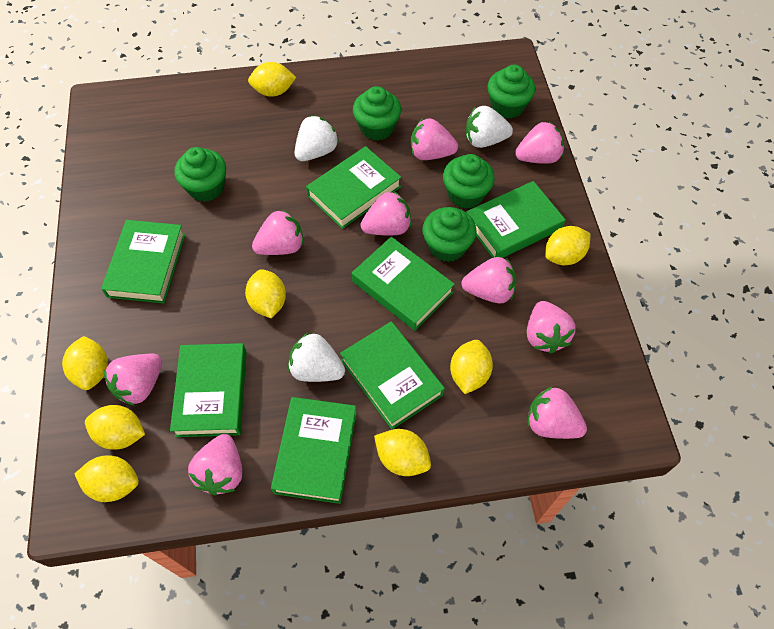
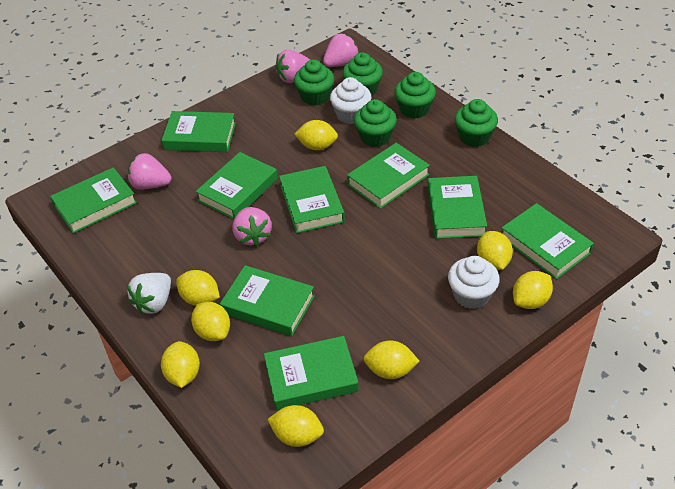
green book: [101,220,185,303] [170,343,246,437] [271,397,357,504] [306,146,401,229] [340,321,445,429] [352,237,455,331] [467,181,565,258] = 7 -> [50,167,137,233] [162,111,236,152] [196,152,278,219] [220,265,315,336] [264,336,359,410] [279,166,345,233] [347,143,430,209] [428,176,487,239] [502,203,594,279] = 9
pink strawberry: [104,354,162,406] [188,434,242,495] [252,209,304,255] [360,191,411,235] [411,118,458,160] [461,257,517,304] [515,122,564,164] [527,301,575,353] [527,386,587,439] = 9 -> [128,153,172,190] [232,207,272,246] [275,50,310,83] [323,34,359,67] = 4
white cupcake: none = 0 -> [330,77,371,124] [448,256,500,309] = 2
white strawberry: [288,332,345,382] [295,115,339,161] [466,106,513,148] = 3 -> [127,273,171,314] = 1

